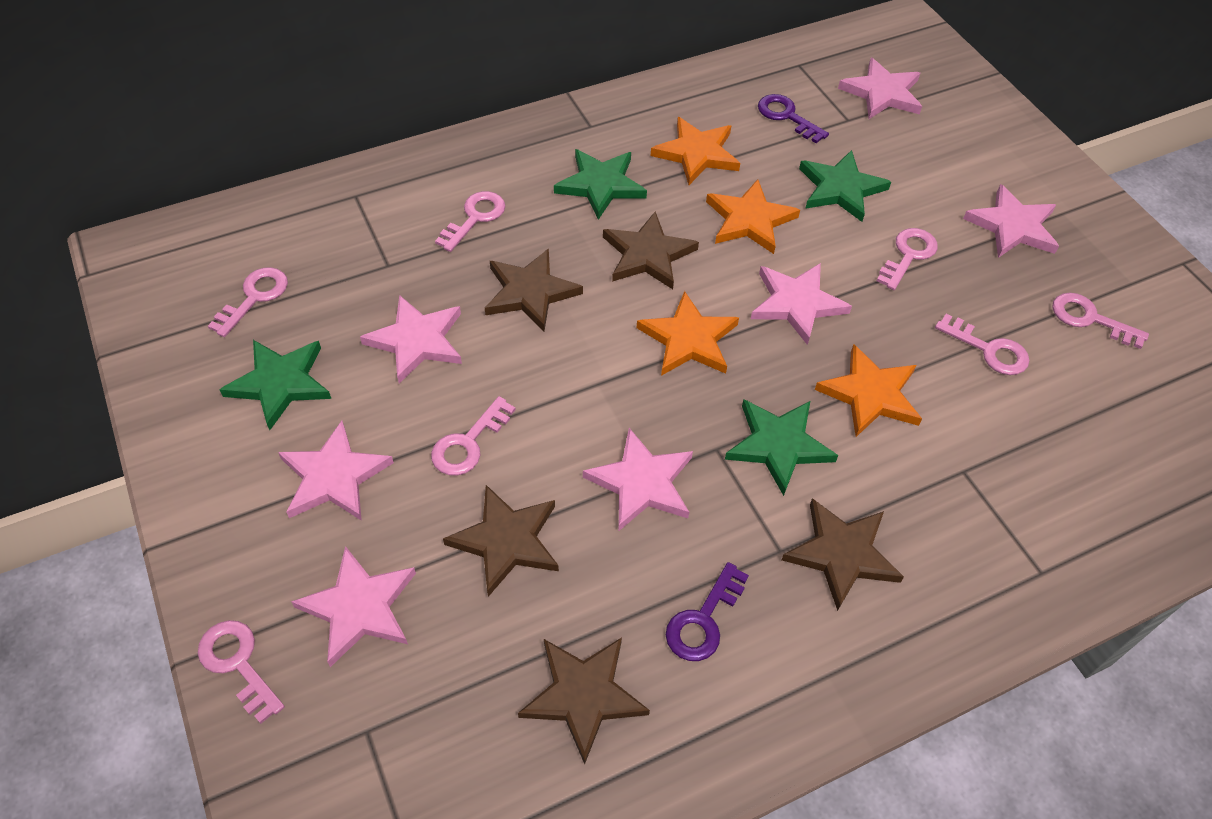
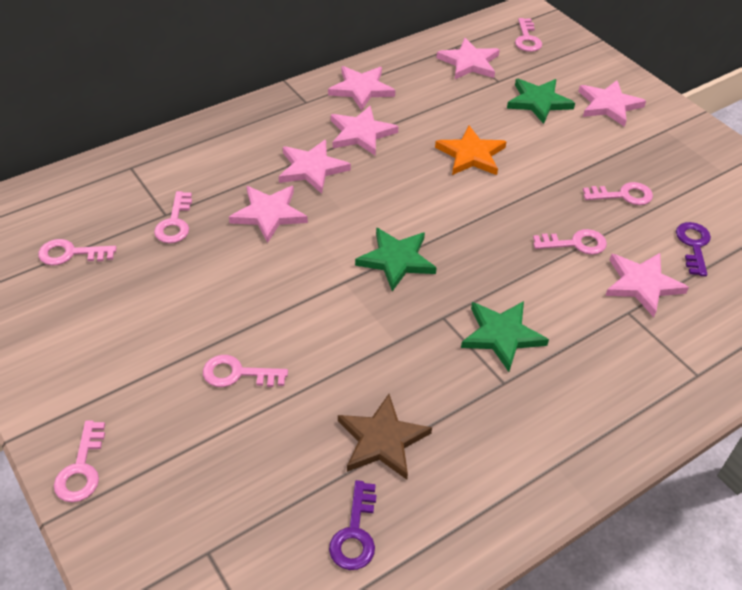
brown star: [443,485,559,597] [485,248,583,331] [518,638,650,764] [603,211,699,289] [782,498,904,611] = 5 -> [338,394,432,480] = 1
green star: [219,340,331,430] [554,149,647,220] [725,399,838,496] [799,150,891,222] = 4 -> [355,227,437,291] [461,301,549,372] [507,79,575,124] = 3
orange star: [637,291,739,376] [651,117,740,185] [706,179,800,254] [815,344,922,437] = 4 -> [435,125,507,175] = 1

